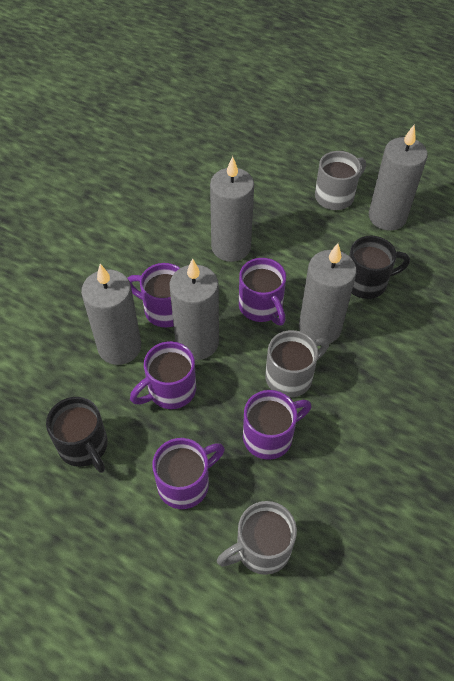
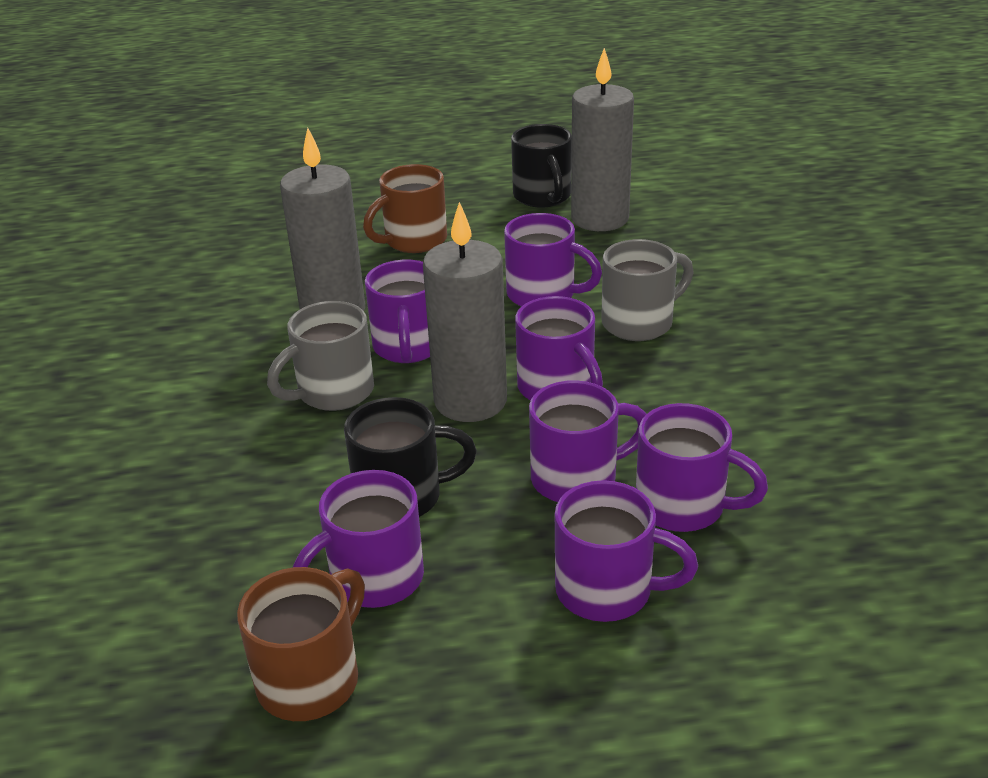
brown mug: none = 0 -> [237,567,365,721] [363,164,447,253] = 2
grey candle: [81,264,141,365] [170,258,219,360] [210,156,254,262] [299,243,357,344] [369,125,428,231] = 5 -> [280,128,365,311] [423,202,507,422] [571,48,634,231] = 3
grey mug: [217,501,297,575] [265,330,329,398] [315,151,366,210] = 3 -> [267,301,374,411] [601,239,694,341] = 2
purple mug: [128,263,180,327] [130,341,196,409] [152,438,225,509] [239,258,286,326] [243,390,311,460] = 5 -> [293,470,424,608] [365,260,430,363] [504,213,602,306] [515,296,603,400] [529,380,646,502] [555,480,698,622] [636,403,768,532] = 7

